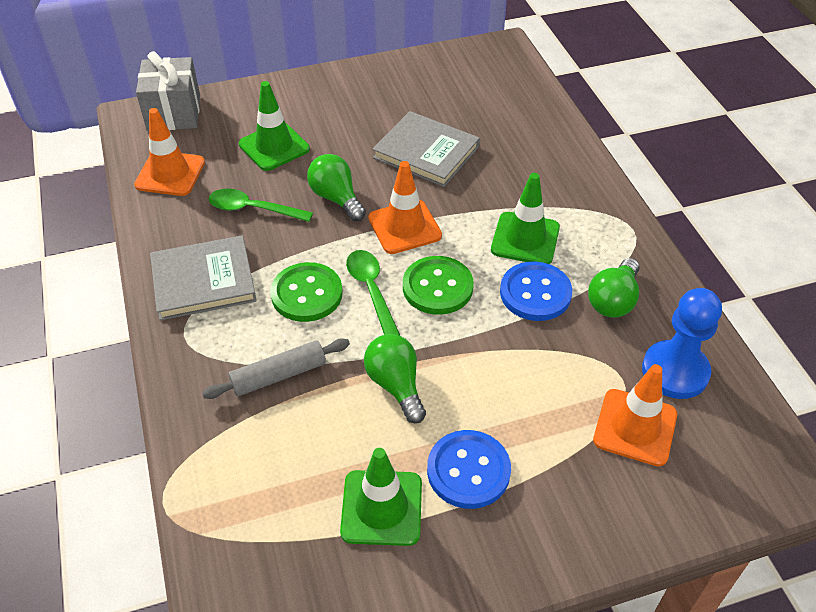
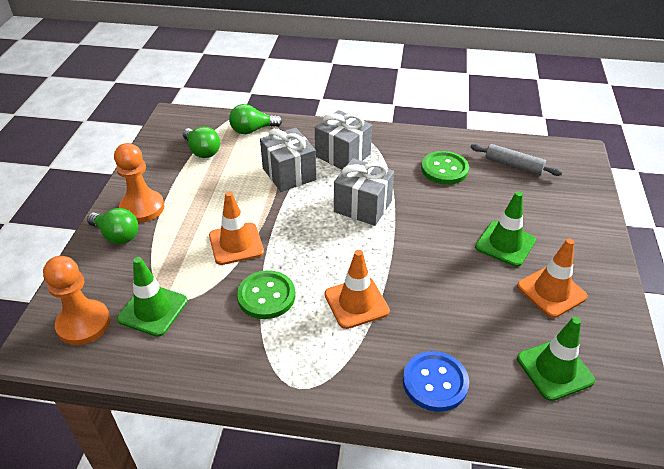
blue button: [427,430,511,509] [500,262,573,321] = 2 -> [403,351,469,412] = 1
blue pawn: [642,288,722,399] = 1 -> none = 0
green spoon: [209,189,313,222] [346,250,400,336] = 2 -> none = 0
grey book: [150,235,257,321] [373,111,480,187] = 2 -> none = 0
grey gift: [136,51,200,131] = 1 -> [260,128,316,192] [315,110,372,169] [334,158,394,226] = 3
orange pawn: none = 0 -> [43,256,110,345] [114,143,164,223] = 2

